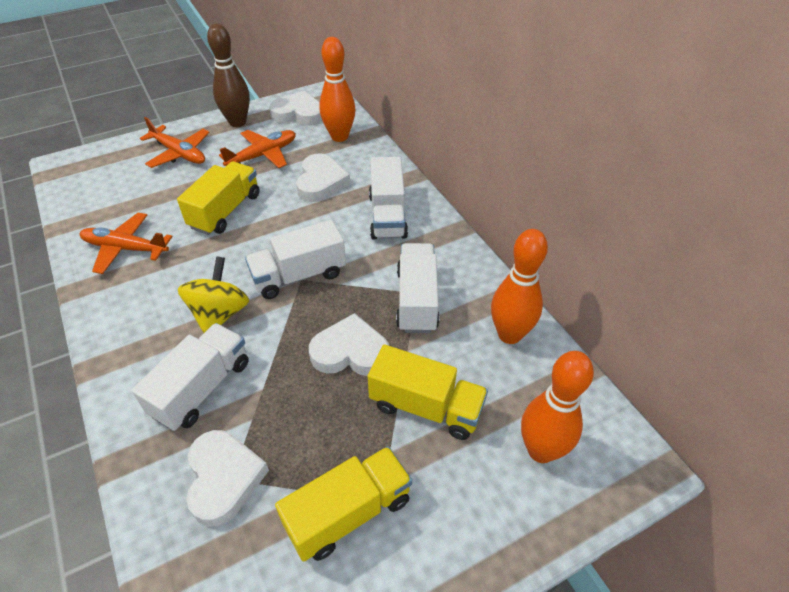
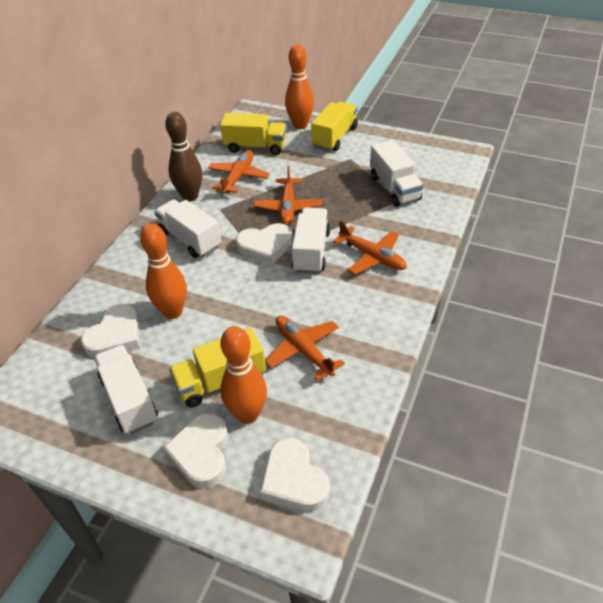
orange plane: [80,213,173,274] [140,117,210,168] [219,130,296,168] = 3 -> [208,150,270,194] [254,166,322,226] [265,316,345,381] [333,220,407,274] = 4
yellow spinning top: [178,256,249,333] = 1 -> none = 0

